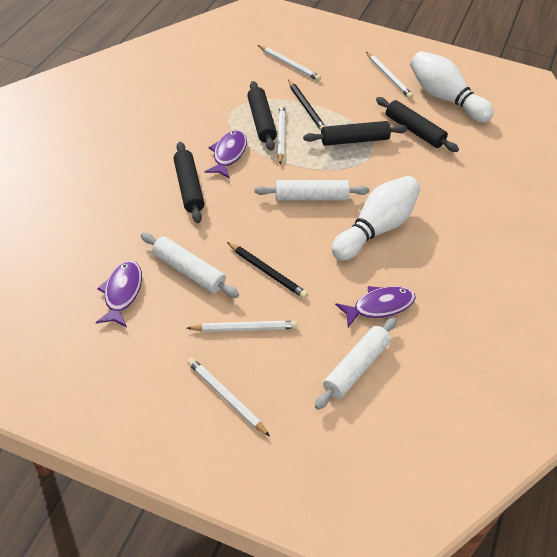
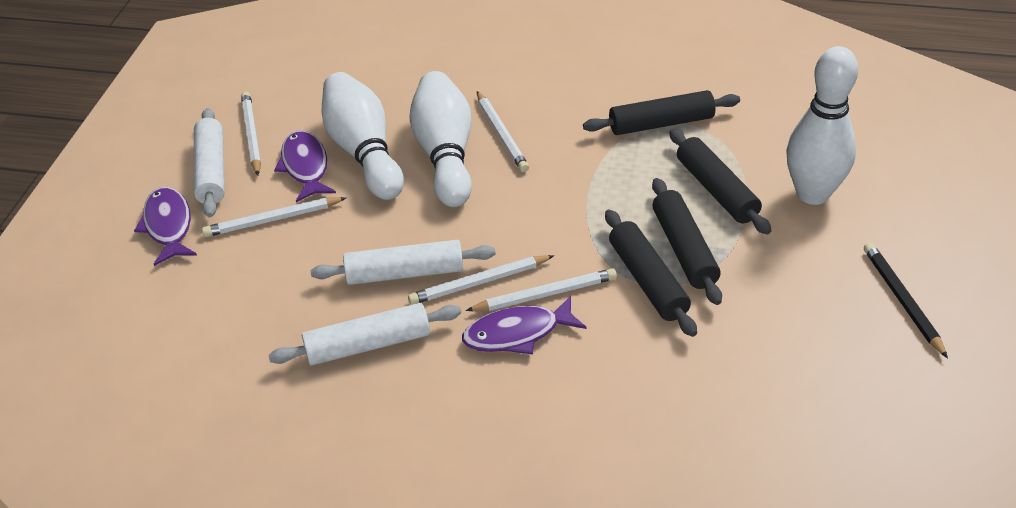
black pencil: [227,242,308,299] [288,79,325,130] = 2 -> [864,243,948,359] = 1
white bowling pin: [332,176,420,260] [410,51,494,123] = 2 -> [322,72,404,200] [409,71,472,207] [786,46,858,205] = 3

